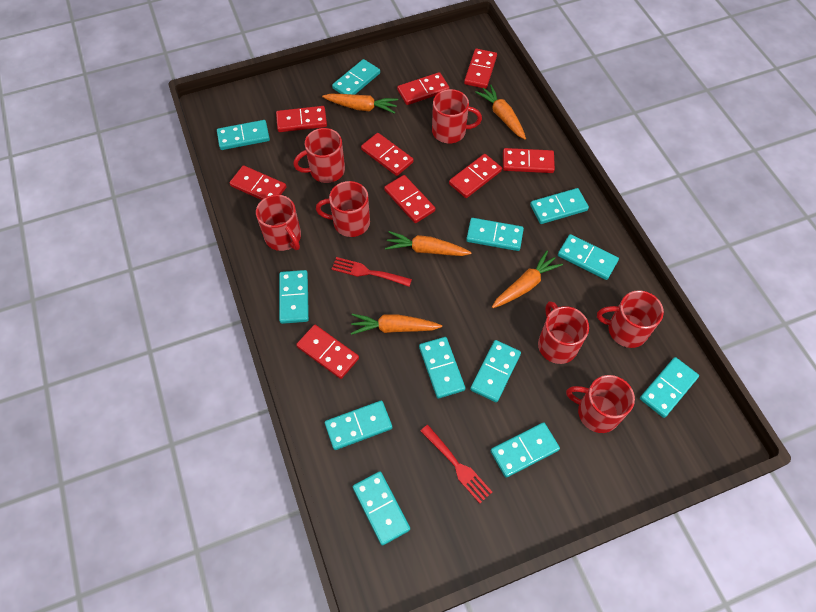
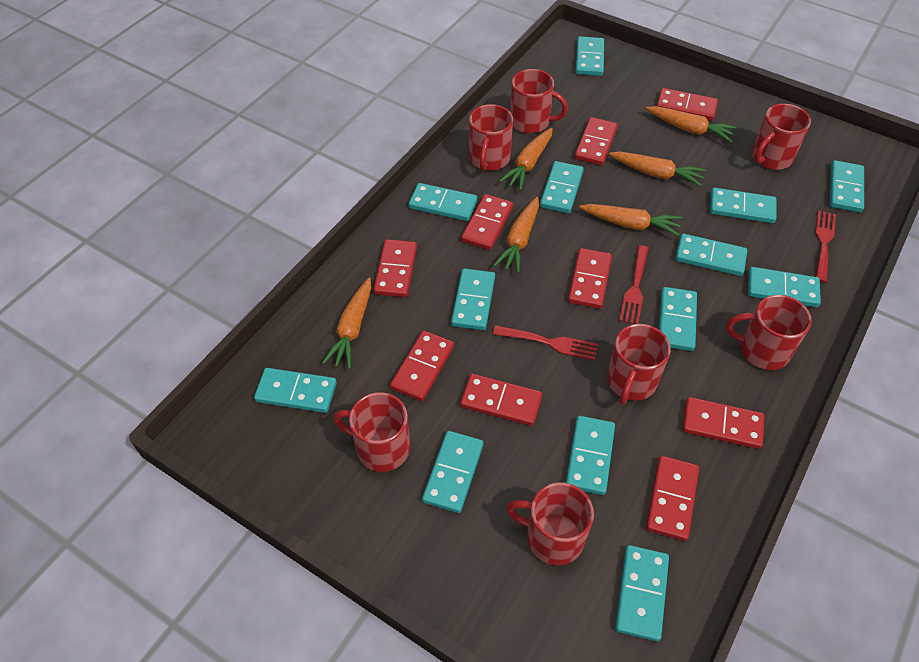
orange carrot: [322,94,398,114] [351,314,442,335] [385,231,472,256] [475,85,526,139] [492,251,563,308] = 5 -> [322,278,371,369] [493,197,539,273] [499,128,553,190] [579,204,682,236] [609,152,706,186] [646,106,738,143] = 6
red fork: [332,257,412,287] [421,425,492,504] = 2 -> [493,325,598,360] [619,245,649,324] [815,210,836,283] = 3
turquoise domino: [217,120,270,150] [279,270,309,324] [325,401,392,450] [332,59,380,95] [353,471,410,546] [419,337,465,399] [466,218,524,251] [470,340,521,402] [491,422,560,478] [530,188,589,224] [558,234,619,280] [640,357,699,418] = 12 -> [254,368,337,413] [409,183,477,221] [422,431,483,513] [451,268,495,330] [540,161,584,213] [566,416,615,495] [576,36,604,76] [615,545,669,641] [659,287,697,351] [675,234,747,276] [710,188,777,223] [748,267,821,307] [830,160,864,212] = 13

